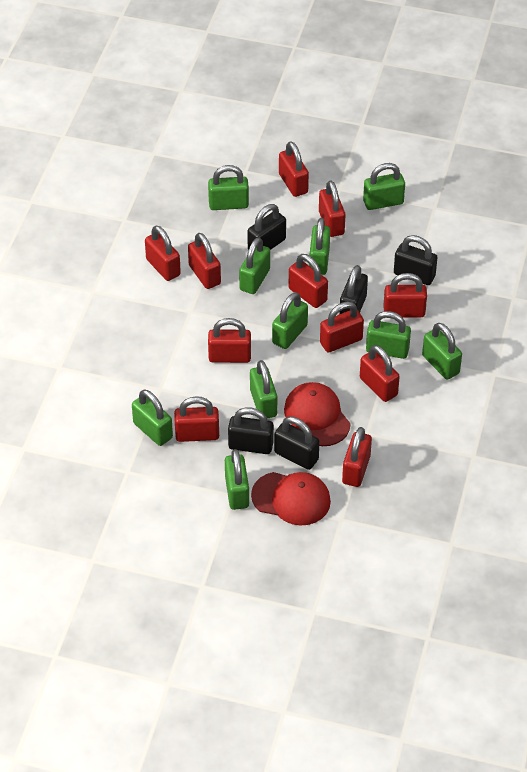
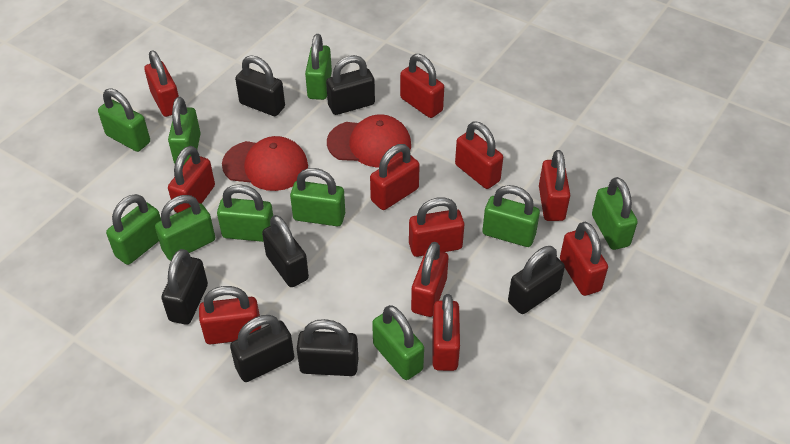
black padlock: [228,407,274,454] [248,204,286,250] [274,417,319,470] [339,265,368,314] [394,235,438,285] = 5 -> [161,249,208,325] [230,315,294,382] [235,55,285,116] [262,215,309,287] [297,319,358,376] [326,55,375,115] [508,246,565,314] = 7

